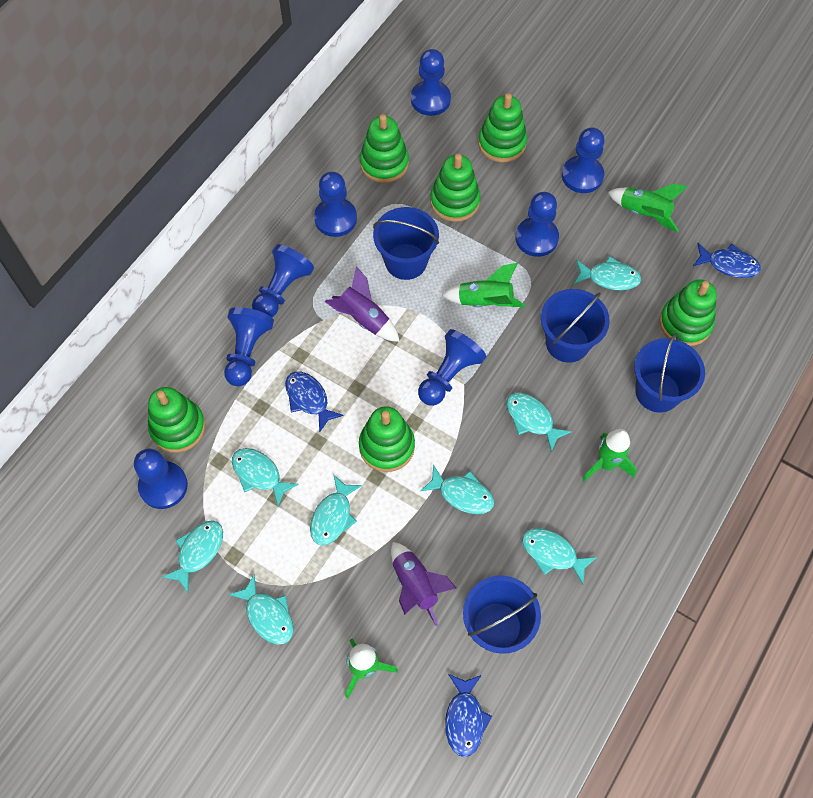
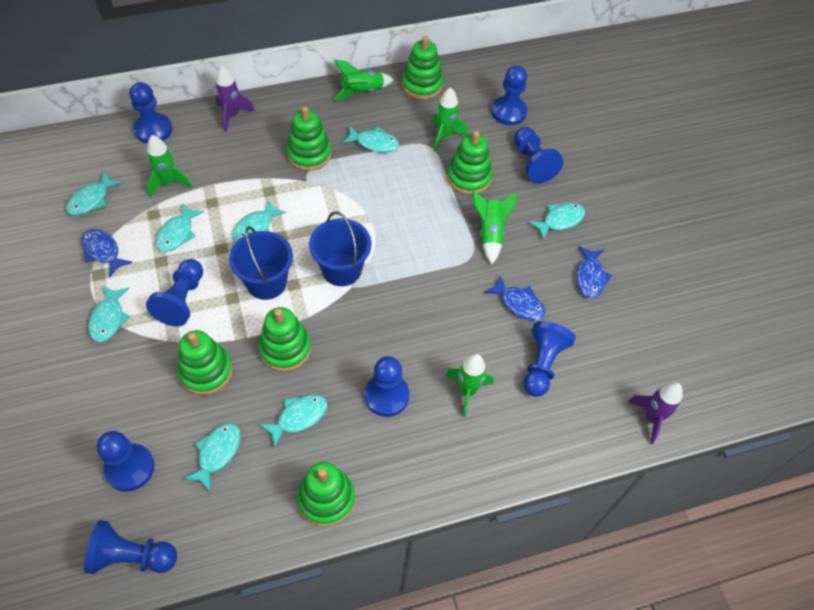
blue bucket: [373,207,439,280] [463,575,541,654] [541,289,610,363] [634,334,705,413] = 4 -> [229,226,293,300] [309,211,371,286] = 2
green rocket: [346,638,398,698] [441,263,525,307] [582,429,636,481] [608,184,688,232] = 4 -> [147,135,192,197] [333,60,394,101] [432,87,468,152] [445,354,494,417] [472,190,517,264] = 5

